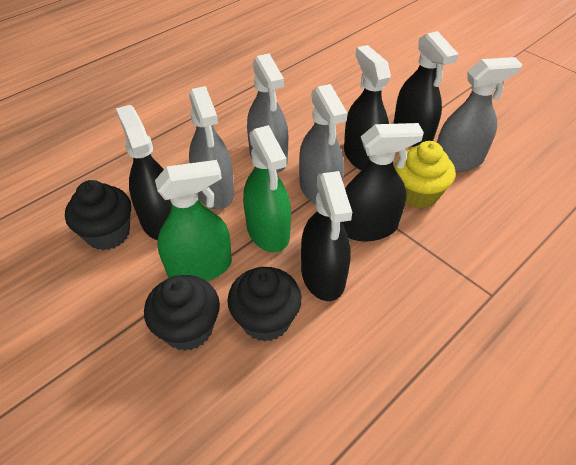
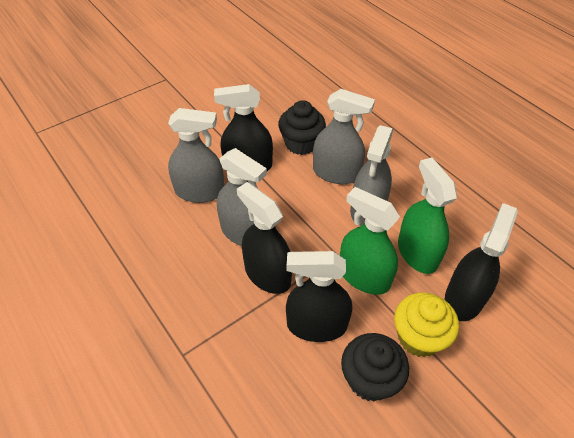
black cupcake: [65,180,131,250] [144,275,220,351] [227,267,302,342] = 3 -> [278,100,326,155] [341,333,409,401] = 2
black spray bottle: [116,105,172,240] [301,171,352,301] [342,123,424,241] [344,45,391,170] [393,31,459,147] = 5 -> [214,84,273,171] [237,182,292,294] [286,251,352,342] [445,203,518,321] = 4

